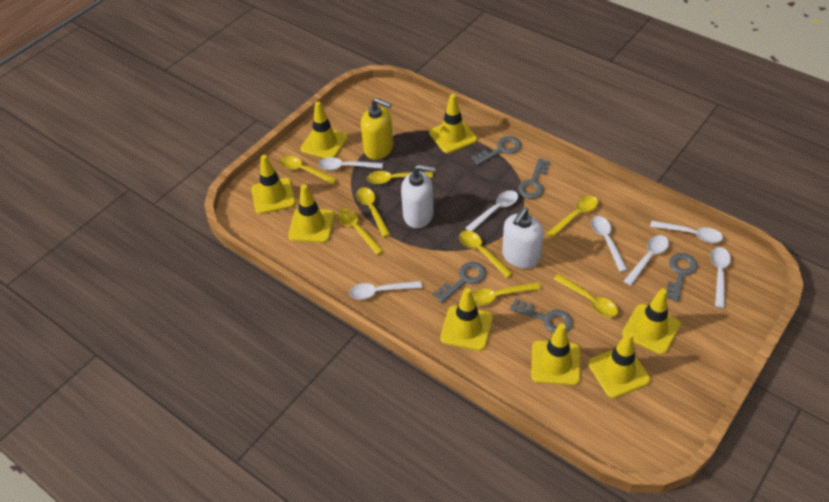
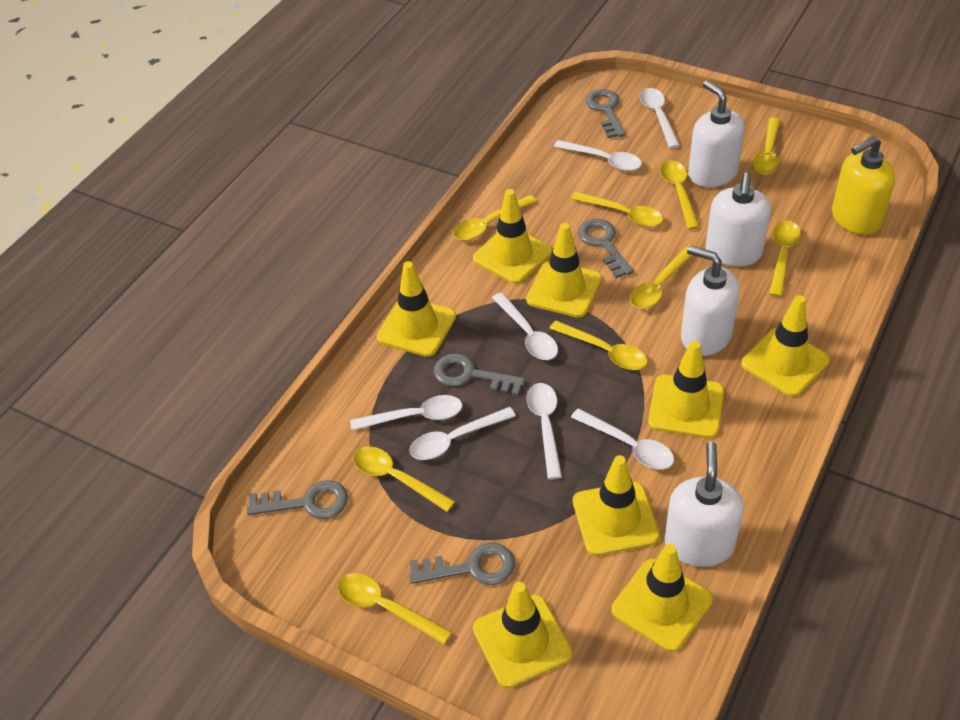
white soap dispenser: [401,164,436,228] [502,208,544,268] = 2 -> [664,442,744,567] [681,246,740,356] [688,81,745,187] [706,173,771,267] = 4
yellow spoon: [280,156,337,184] [337,209,384,255] [356,187,390,237] [367,171,433,184] [459,230,513,278] [472,282,541,305] [546,196,598,238] [554,274,618,317] = 8 -> [338,573,452,645] [353,446,455,512] [453,195,536,241] [549,320,647,370] [571,192,663,227] [630,247,692,308] [660,161,699,230] [753,117,780,175] [769,221,801,297] = 9

